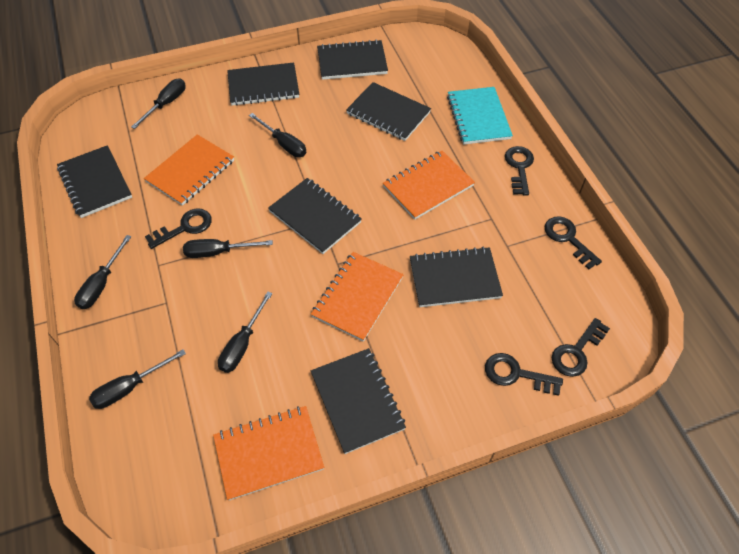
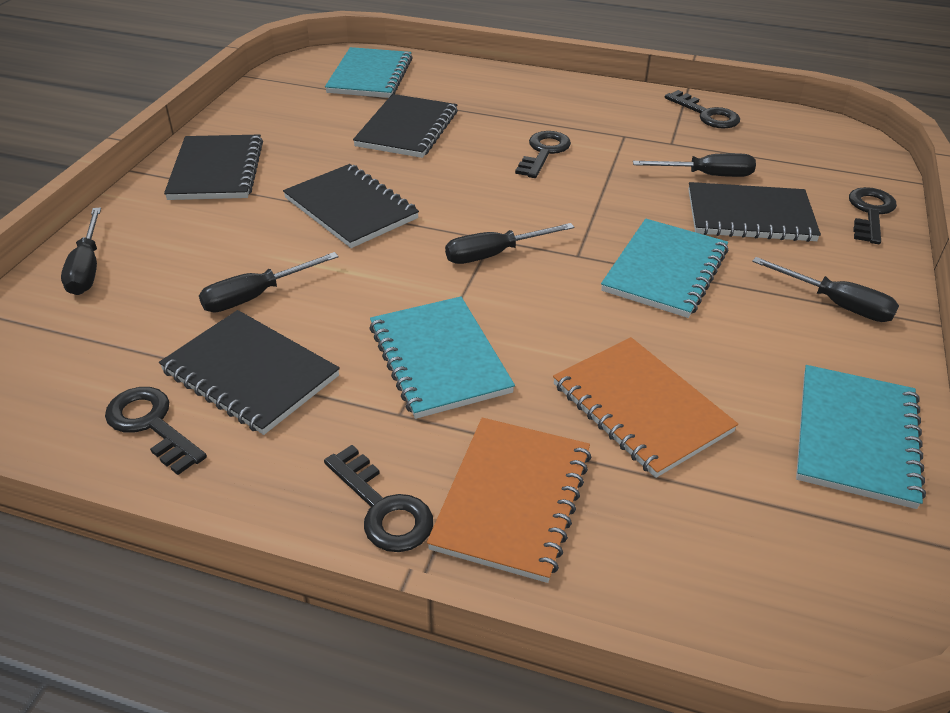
black notebook: [57,145,132,218] [227,62,299,106] [268,178,362,254] [311,348,406,454] [317,40,388,80] [346,82,431,141] [410,247,503,307] = 7 -> [159,310,340,435] [164,134,263,200] [283,164,419,248] [353,94,458,158] [688,182,821,242] = 5
black screwdriver: [74,235,132,309] [89,349,186,409] [131,79,186,129] [183,239,273,258] [218,291,273,373] [249,113,306,157] = 6 -> [61,207,101,295] [199,252,339,312] [445,223,574,264] [633,153,756,177] [752,257,899,322] = 5
orange notebook: [144,134,234,206] [213,406,324,500] [311,252,404,342] [383,151,475,220] = 4 -> [427,417,592,583] [553,337,738,478] = 2
turquoise notebook: [447,87,513,144] = 1 -> [325,47,413,98] [369,297,515,419] [601,219,728,318] [796,365,926,509] = 4

